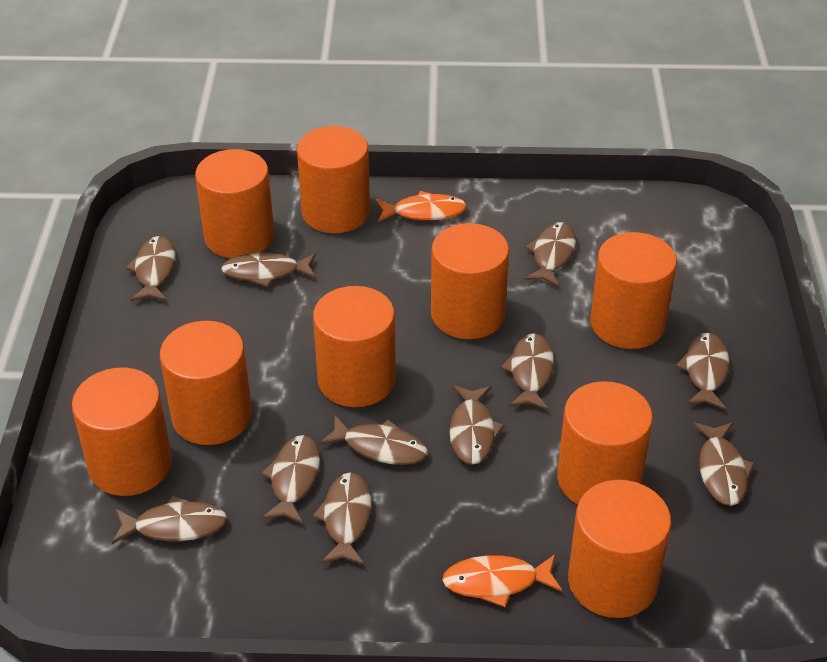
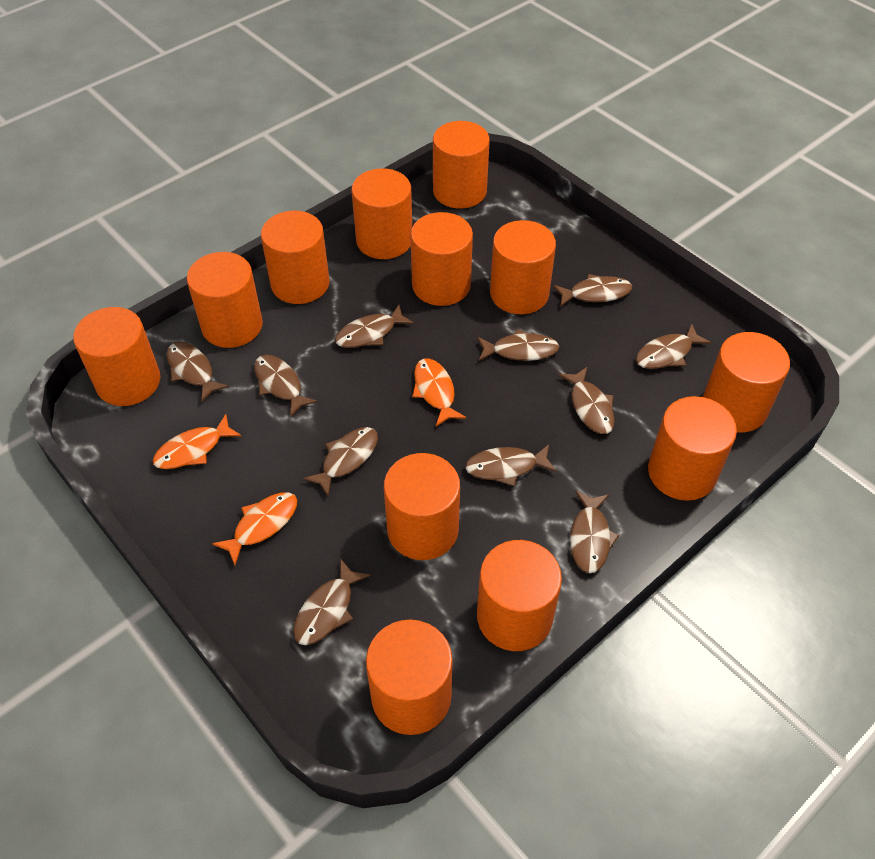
orange cylinder: [72,367,172,496] [160,321,252,445] [195,149,274,258] [297,126,370,233] [313,286,396,407] [431,223,509,339] [557,381,653,505] [568,480,671,618] [590,232,677,349] = 9 -> [73,307,160,406] [187,252,263,348] [261,211,330,304] [351,168,412,259] [366,620,453,735] [384,453,460,560] [410,212,473,306] [433,121,490,209] [477,540,562,651] [490,220,556,314] [648,396,737,501] [703,332,790,433] = 12
orange fish: [376,191,467,222] [442,554,562,607] = 2 -> [153,414,241,469] [212,492,297,565] [412,358,466,426] = 3

